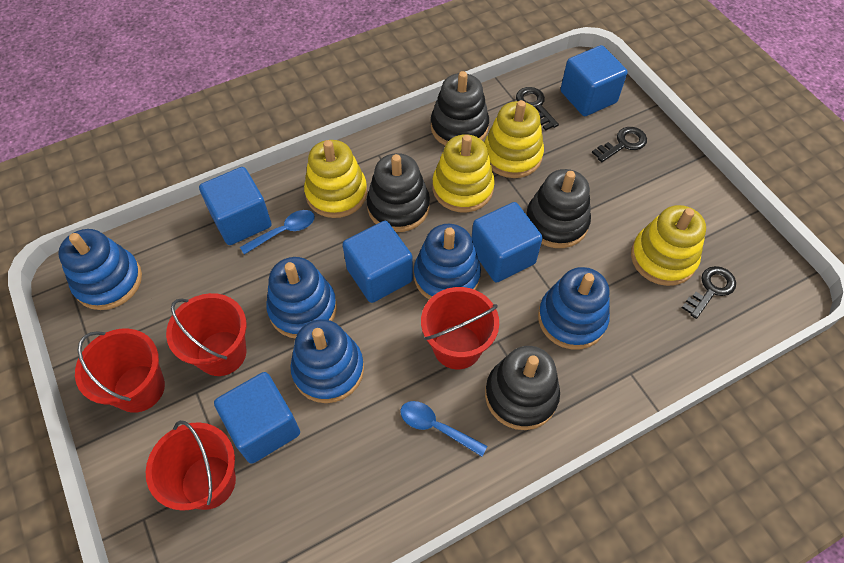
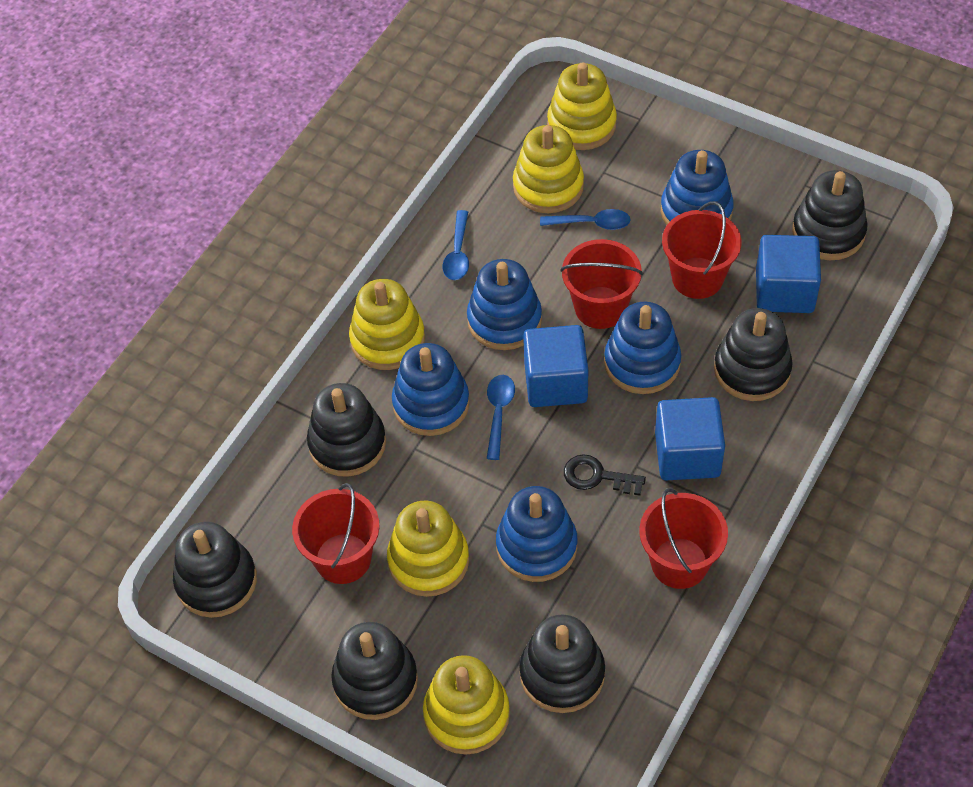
black key: [516,87,559,131] [592,127,647,162] [682,266,736,319] = 3 -> [564,454,646,495] = 1
black stacking toy: [367,153,430,232] [431,71,489,145] [485,346,560,430] [526,169,591,248] = 4 -> [173,522,257,618] [307,383,386,477] [331,622,418,720] [519,615,605,713] [714,308,793,401] [792,170,868,260] = 6
blue cube: [199,167,271,245] [214,372,300,464] [342,221,413,303] [472,202,543,283] [560,45,627,116] = 5 -> [523,325,588,407] [655,397,725,480] [756,235,821,313] = 3
blue spoon: [240,210,315,255] [400,401,487,457] = 2 -> [443,210,469,280] [487,375,515,460] [540,209,631,230] = 3
yellow stacking toy: [304,140,367,218] [432,134,495,213] [484,100,544,178] [631,205,706,286] = 4 -> [349,279,425,370] [387,500,469,597] [423,655,510,755] [513,125,584,213] [547,62,617,150] = 5

